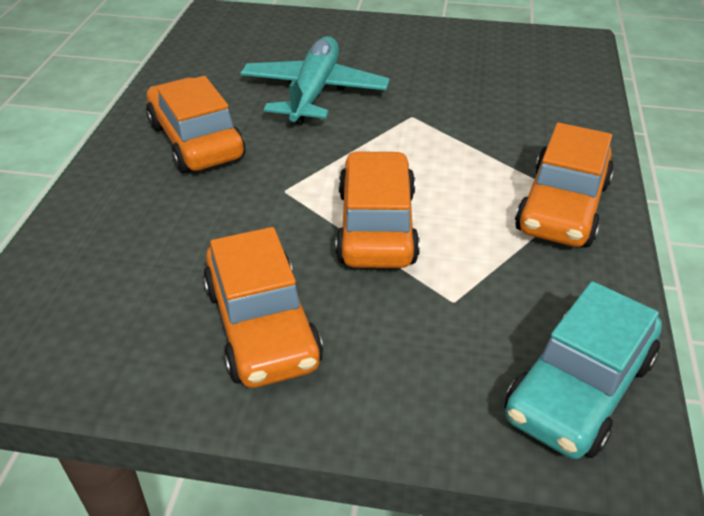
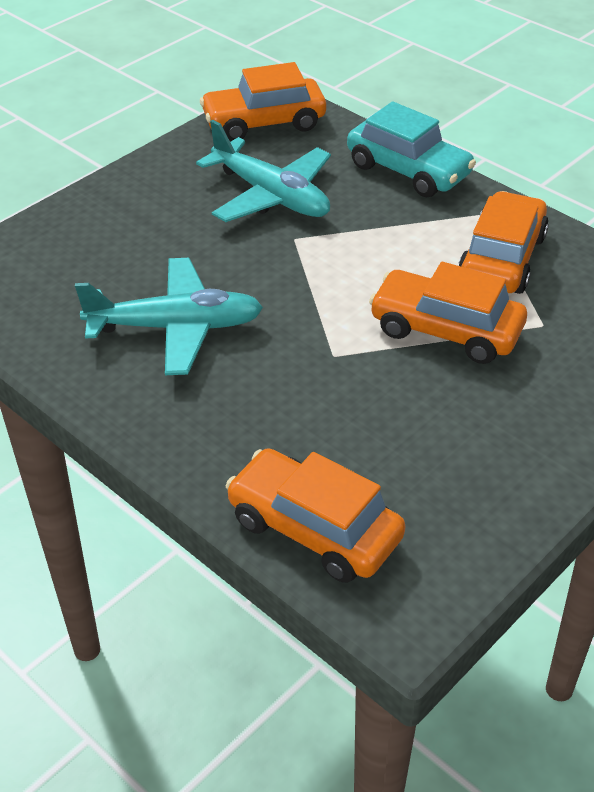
turquoise plane: [241,36,389,124] = 1 -> [75,258,263,375] [196,120,331,222] = 2

